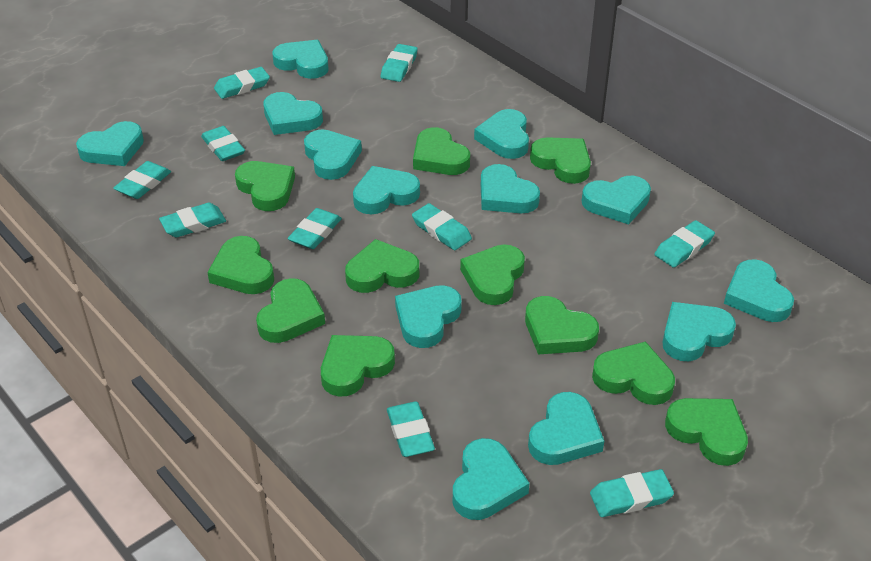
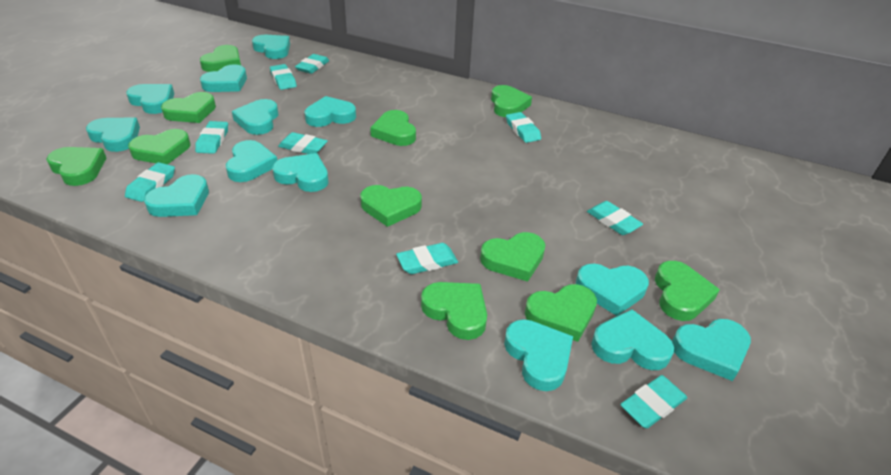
turquoise eraser: [113,161,171,199] [159,203,226,238] [201,126,245,161] [214,67,270,99] [288,208,342,249] [381,44,418,82] [387,401,435,457] [412,203,472,250] [590,469,674,517] [654,220,715,268] = 10 -> [125,162,175,202] [195,121,228,154] [270,64,297,90] [278,132,328,154] [295,54,329,74] [396,243,458,274] [506,112,541,143] [587,201,643,235] [620,375,687,429] = 9

